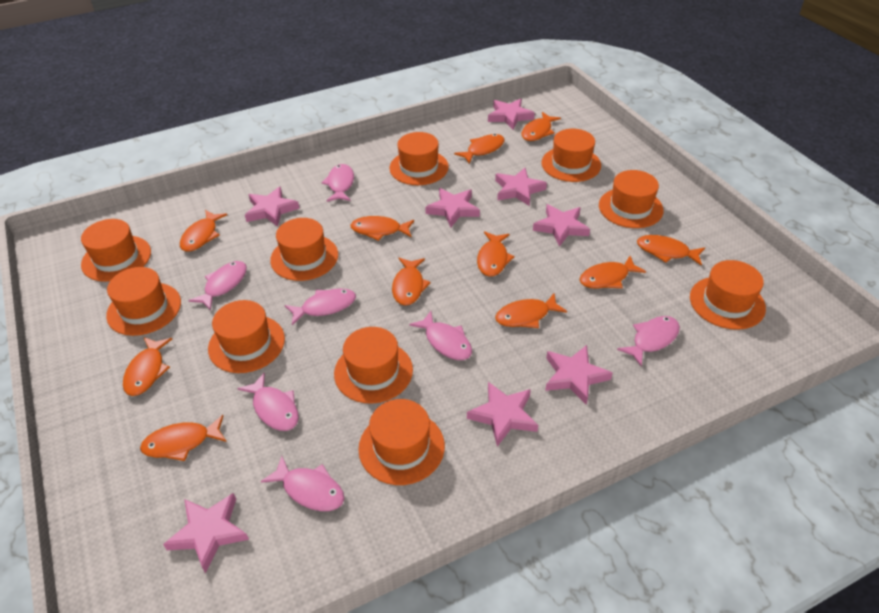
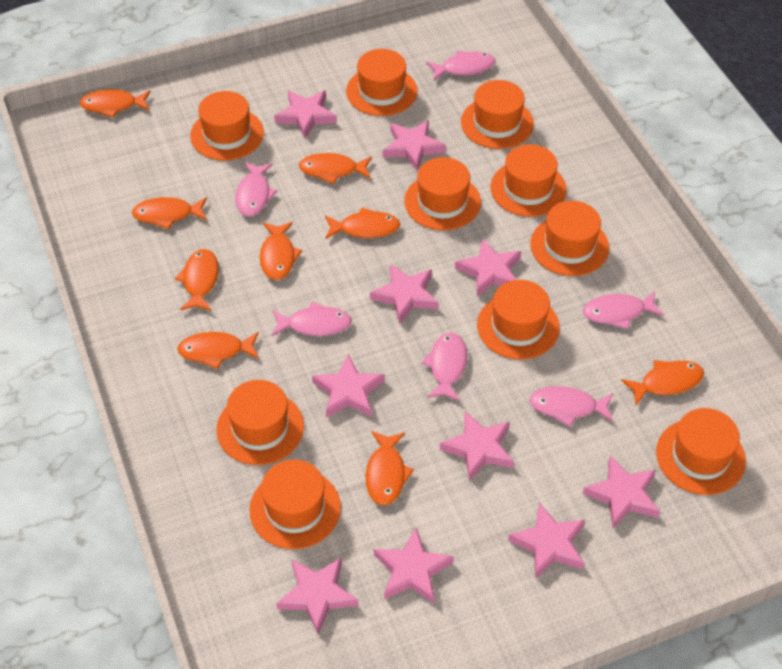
orange fish: [123,337,172,396] [140,415,227,461] [180,210,227,251] [351,216,414,241] [392,258,431,306] [454,134,505,164] [477,232,515,277] [495,294,567,328] [522,112,561,141] [580,256,646,289] [637,235,705,266] = 11 -> [80,89,151,118] [132,197,207,229] [175,249,219,311] [177,332,259,369] [260,222,302,280] [299,153,372,184] [325,207,400,239] [366,431,414,506] [621,360,704,405] = 9
pink fish: [188,261,247,311] [237,372,299,431] [261,456,344,511] [285,288,356,325] [321,164,354,202] [409,311,472,360] [617,316,680,366] = 7 -> [235,162,278,216] [272,301,352,336] [421,332,467,401] [426,51,495,80] [530,386,613,427] [583,291,664,329] = 6
pink star: [163,493,249,573] [245,186,300,227] [425,188,480,227] [467,382,538,446] [488,99,535,130] [495,168,547,206] [533,204,590,247] [545,345,613,405] = 8 -> [274,90,337,139] [276,558,359,635] [312,354,385,418] [370,264,439,324] [374,528,454,604] [383,120,446,171] [440,411,514,481] [455,238,521,297] [508,503,585,579] [583,456,660,528] = 10

